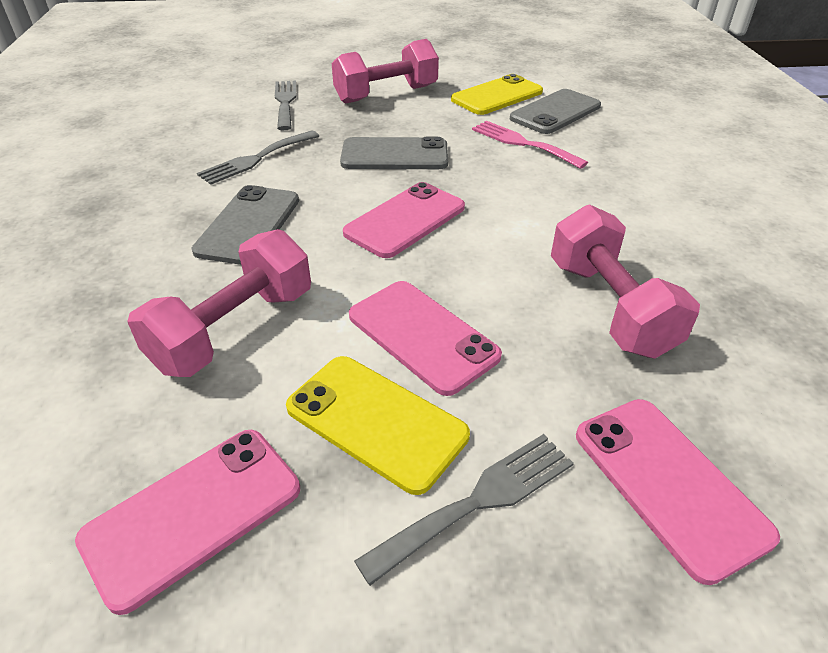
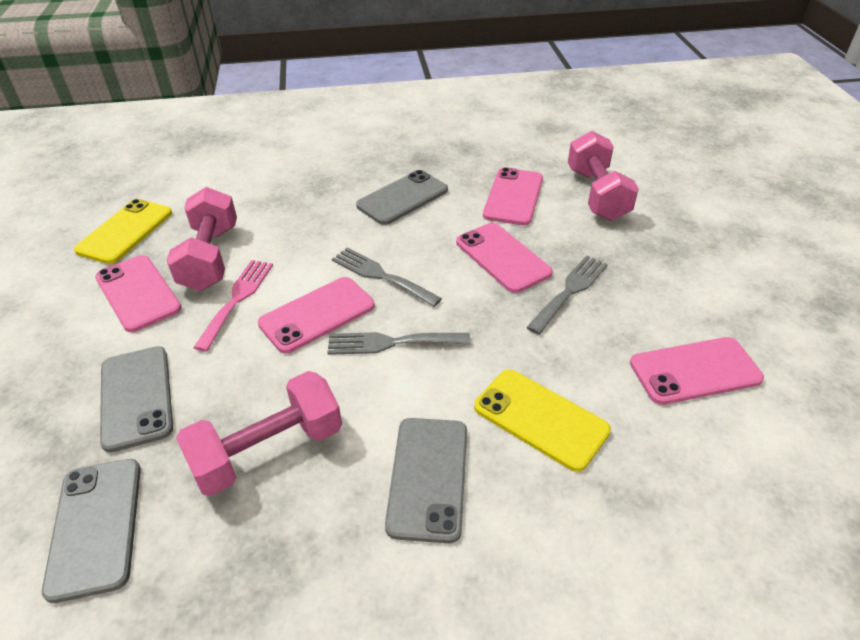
grey phone: [192,185,299,265] [340,137,448,169] [510,89,601,134] = 3 -> [42,459,141,603] [100,346,173,453] [356,170,448,225] [385,418,467,544] = 4
pink phone: [75,430,300,615] [343,182,465,258] [349,281,502,396] [576,399,780,585] = 4 -> [95,255,182,332] [258,277,375,354] [456,223,553,293] [483,167,543,225] [630,337,764,405] = 5

